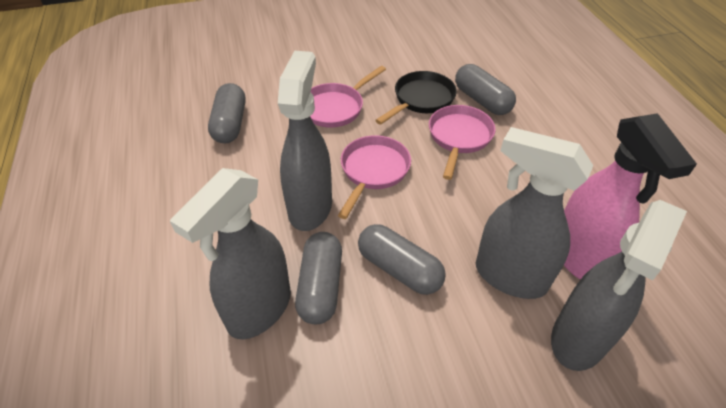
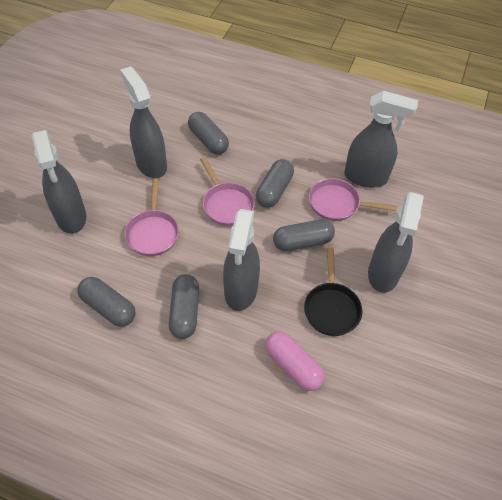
grey capsule: [208,83,246,143] [295,232,342,324] [358,224,446,295] [455,64,516,115] = 4 -> [77,277,136,327] [169,274,199,339] [188,112,229,155] [256,159,294,208] [273,219,335,251] = 5
grey spray bottle: [170,168,291,339] [278,51,332,231] [476,127,593,299] [551,200,687,371] = 4 -> [32,130,86,234] [120,66,167,178] [223,209,260,311] [344,91,418,188] [368,192,424,293] = 5
pink capsule: none = 0 -> [265,331,325,391] = 1
pink spray bottle: [564,113,697,280] = 1 -> none = 0

